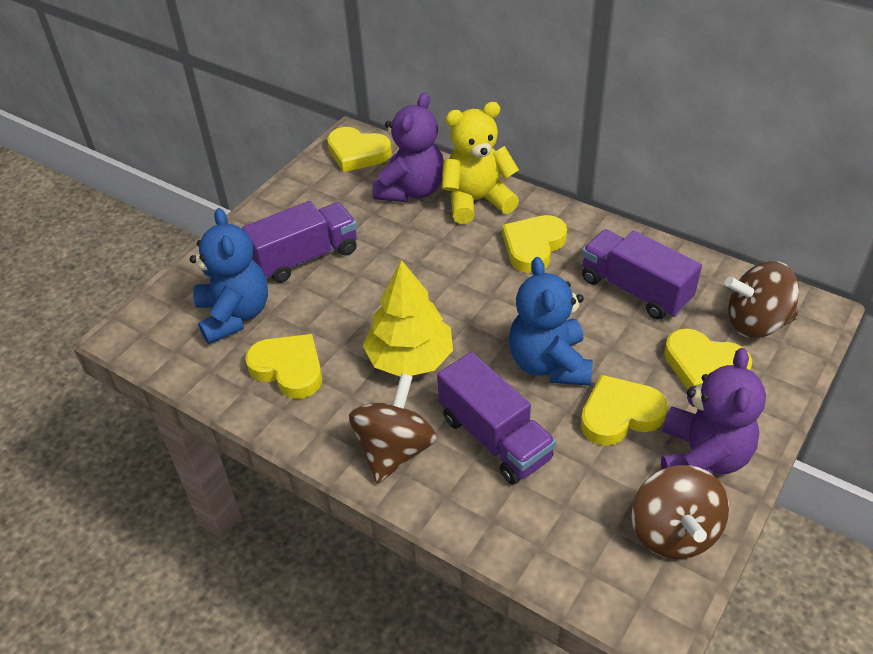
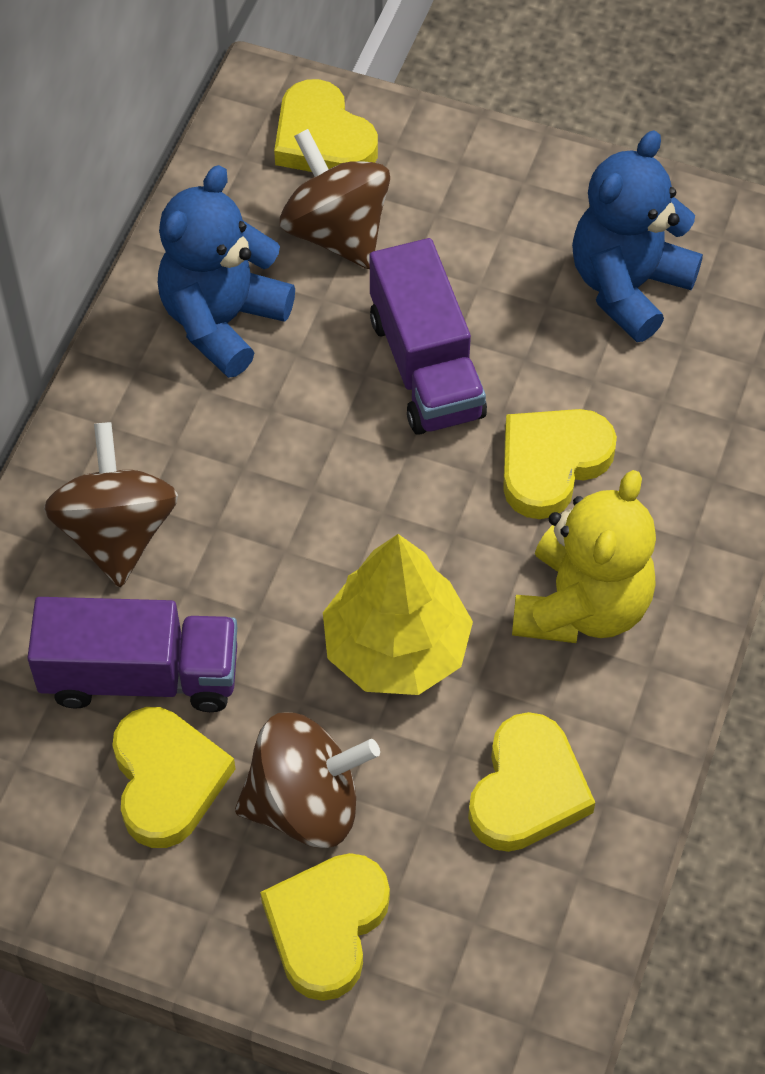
purple teddy bear: [372,93,443,202] [661,348,766,475] = 2 -> none = 0
purple truck: [242,201,357,283] [437,352,556,485] [582,230,702,320] = 3 -> [27,597,237,712] [370,238,487,435] = 2

